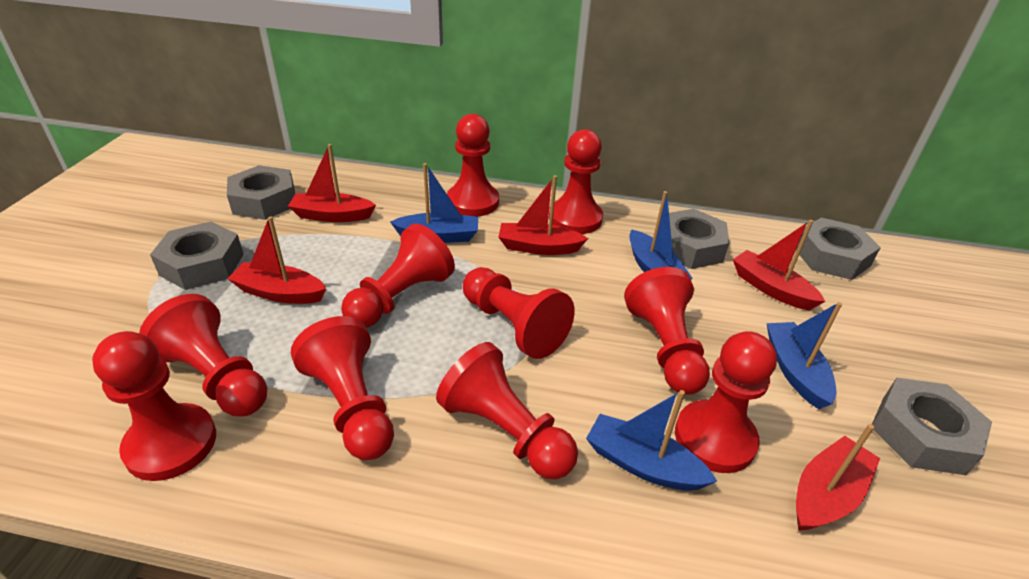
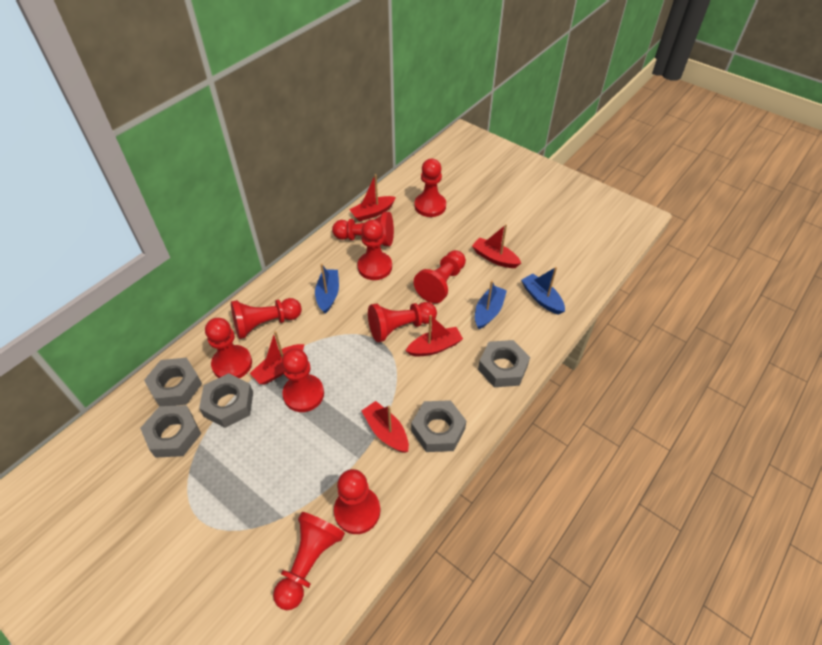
blue boat: [390,163,478,243] [586,390,717,491] [629,191,693,279] [766,302,842,409] = 4 -> [315,264,339,314] [475,280,507,329] [521,267,565,315] = 3

